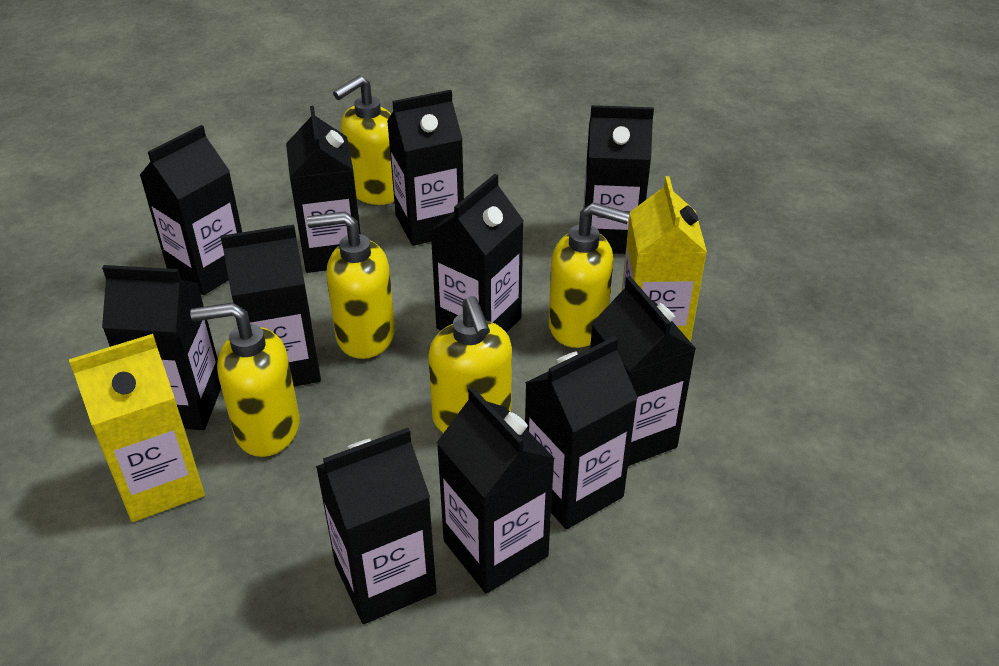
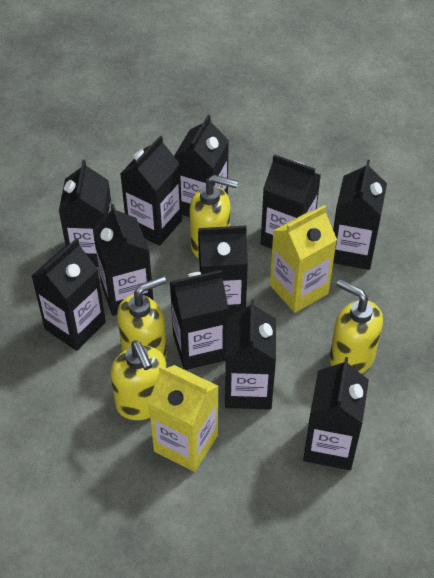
yellow soap dispenser: [190,302,300,457] [307,211,395,359] [333,76,394,205] [428,296,512,433] [549,203,630,348] = 5 -> [111,340,167,420] [117,276,167,360] [189,175,238,259] [329,279,383,374] = 4

